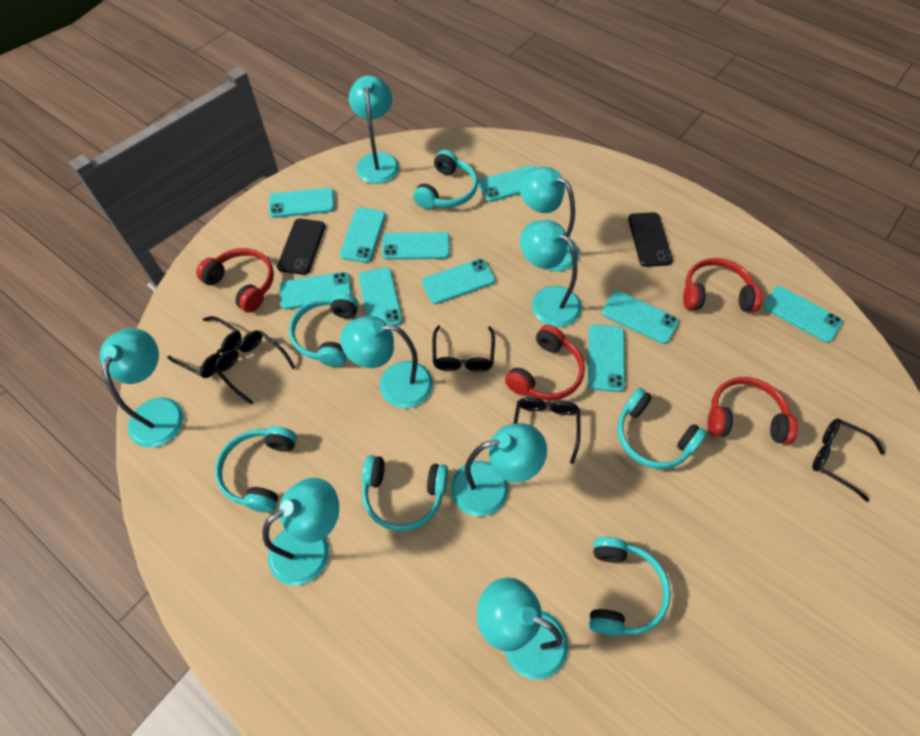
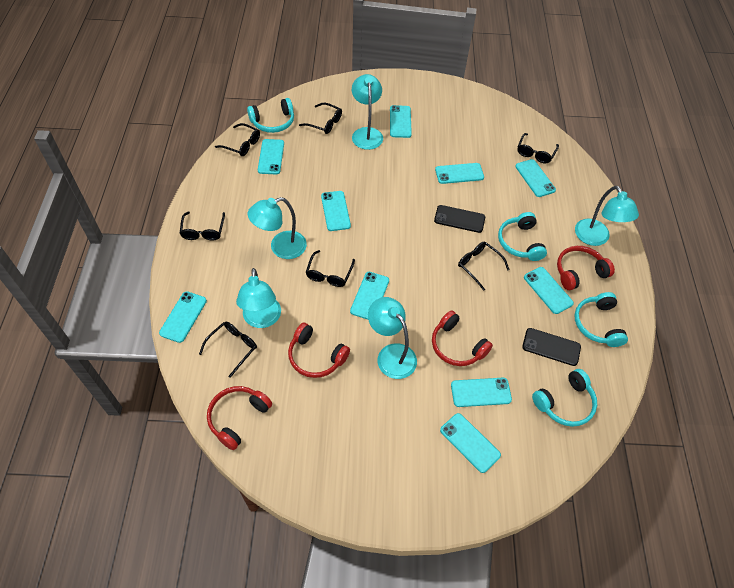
black glasses: [167,316,241,378] [213,330,296,405] [432,325,495,372] [513,397,581,464] [812,418,885,502] = 5 -> [180,212,225,241] [199,322,257,378] [215,123,260,156] [299,103,342,134] [306,250,355,287] [458,242,510,291] [517,133,559,163] = 7
turquoise headphones: [215,426,297,513] [289,293,359,367] [362,455,448,531] [413,150,478,209] [589,537,671,636] [617,388,707,469] = 6 -> [247,98,294,133] [498,212,547,261] [532,369,597,427] [574,292,628,347] = 4
turquoise lamp: [100,328,184,448] [262,478,339,586] [340,316,433,408] [349,75,399,184] [451,423,547,517] [477,578,568,680] [519,167,579,271] [520,220,582,327] = 8 -> [236,268,281,328] [248,197,307,259] [352,74,383,150] [368,297,417,379] [575,186,639,246] = 5

